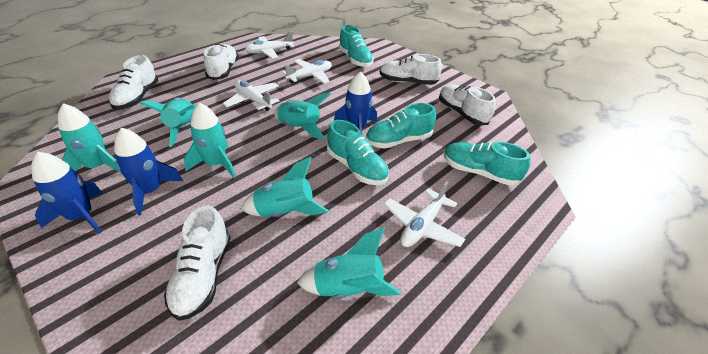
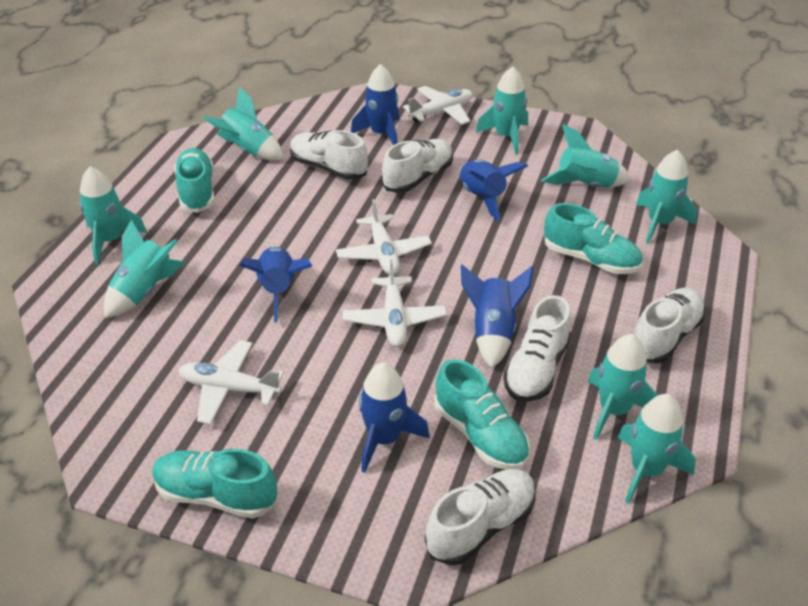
blue rocket: [31,152,102,234] [114,128,183,215] [334,72,377,135] = 3 -> [239,247,312,322] [351,64,399,145] [359,363,430,473] [459,159,528,221] [461,265,534,368] = 5
turquoise rocket: [58,103,122,174] [139,98,197,147] [184,103,236,178] [241,157,329,217] [274,92,331,140] [297,228,401,298] = 6 -> [79,166,147,264] [104,219,184,318] [203,86,284,161] [476,67,528,154] [541,124,631,187] [588,334,658,440] [618,394,696,504] [636,149,697,243] = 8

